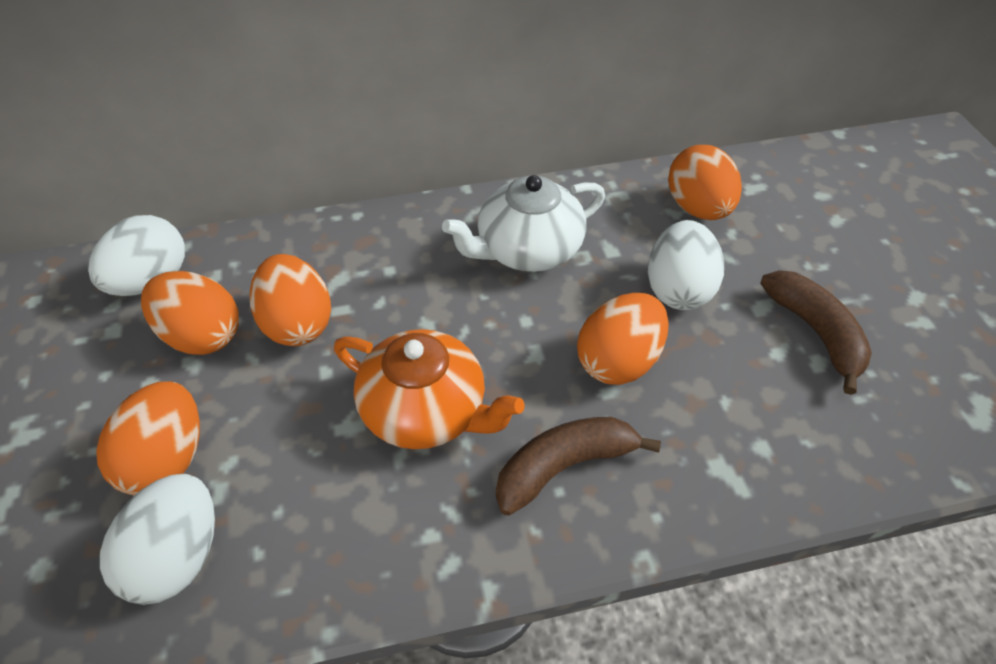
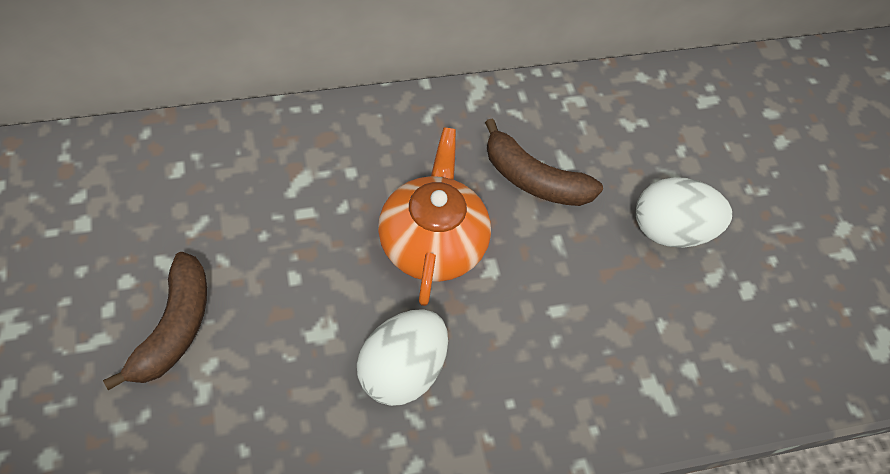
orange egg: [96,381,200,495] [141,271,239,355] [250,254,331,346] [577,293,669,385] [668,145,742,220] = 5 -> none = 0
white egg: [88,215,185,296] [100,474,215,605] [648,220,724,310] = 3 -> [357,309,448,406] [636,177,732,248] = 2
white teapot: [442,175,605,272] = 1 -> none = 0

